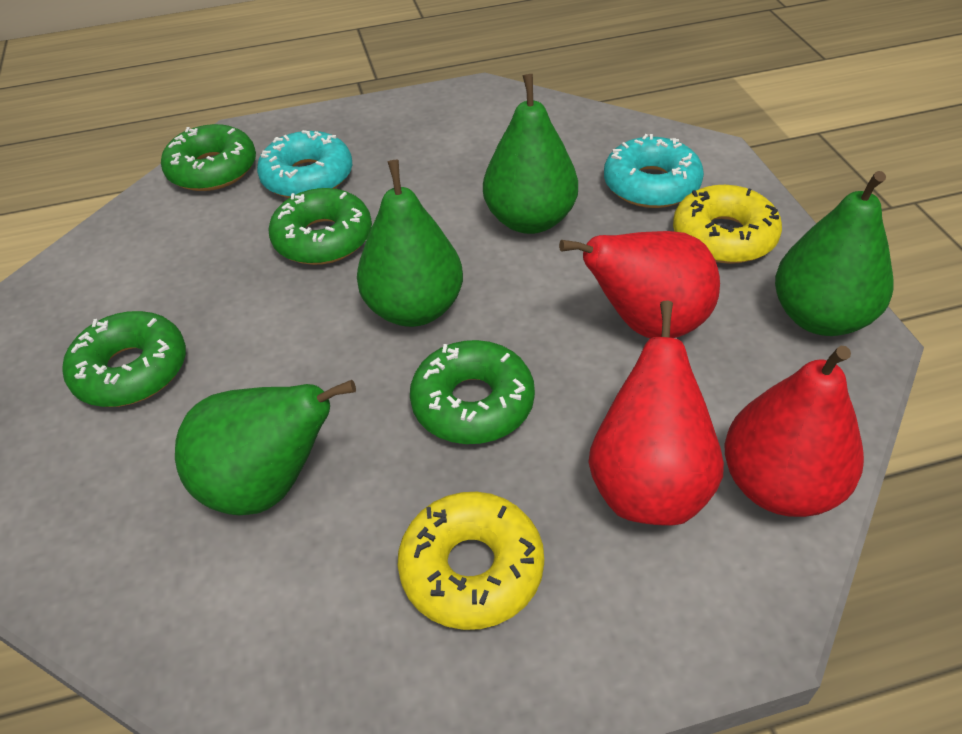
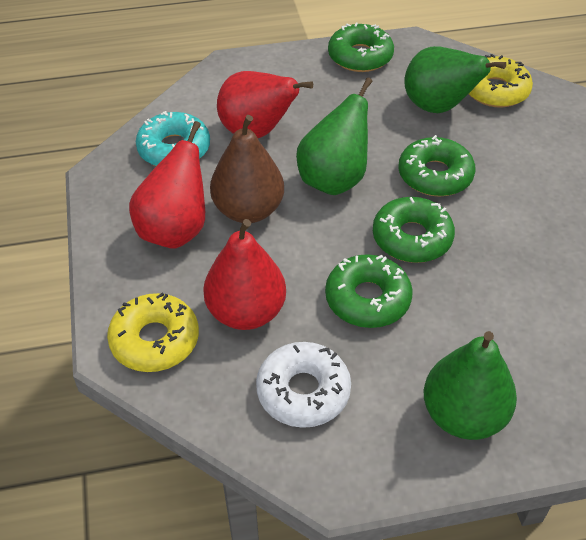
brown pear: none = 0 -> [210,115,284,223] = 1
green pear: [175,380,356,515] [357,160,463,327] [483,74,578,234] [775,171,894,336] = 4 -> [296,77,372,195] [404,46,506,113] [424,331,517,440] = 3
turquoise donut: [257,130,352,198] [604,134,704,208] = 2 -> [136,111,210,166] = 1
white donut: none = 0 -> [256,342,351,428] = 1

